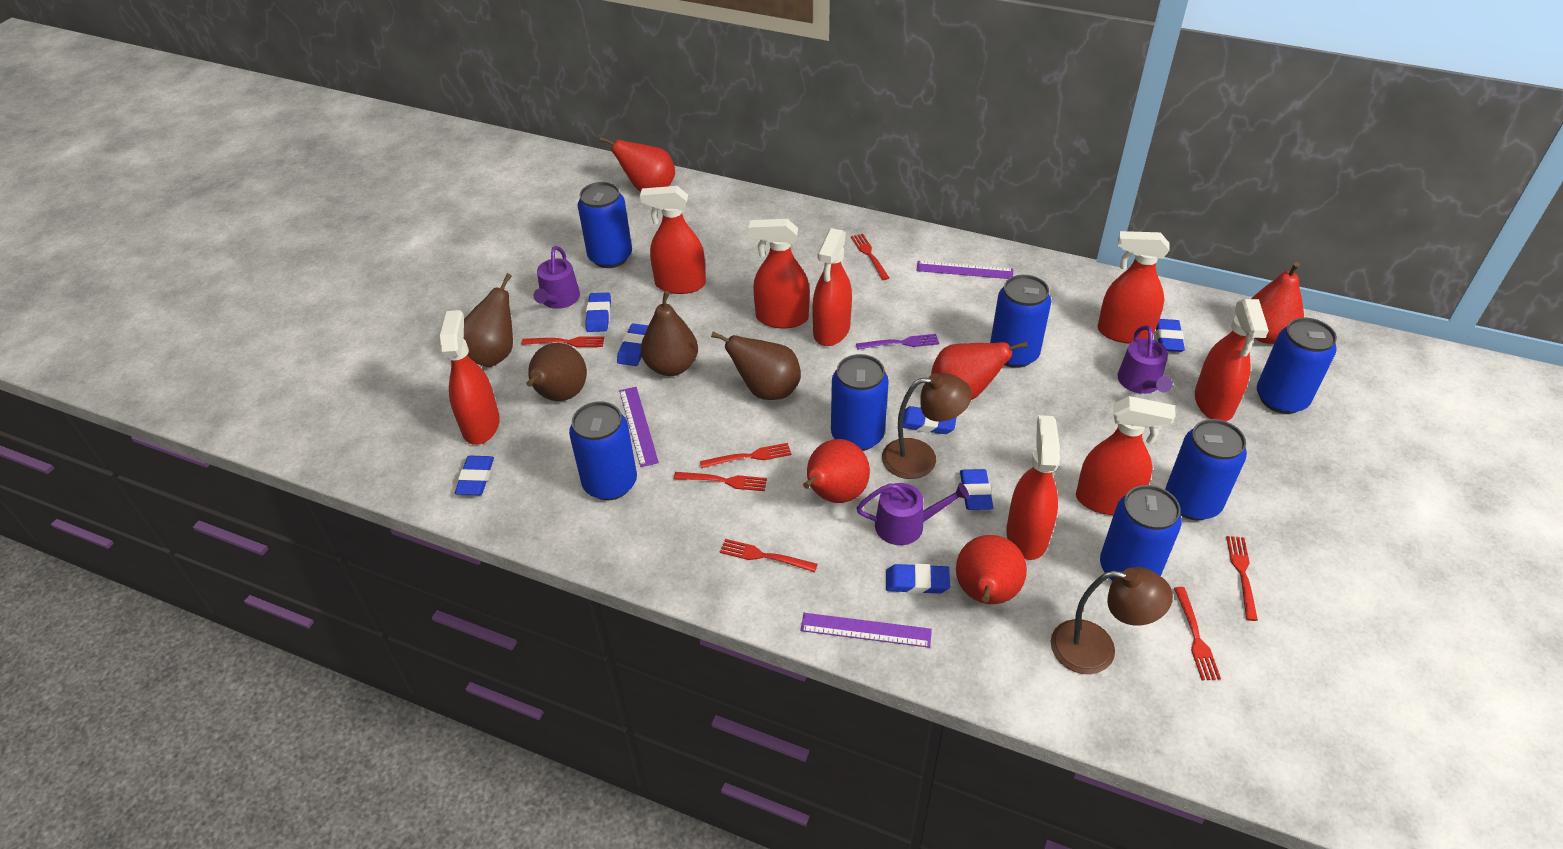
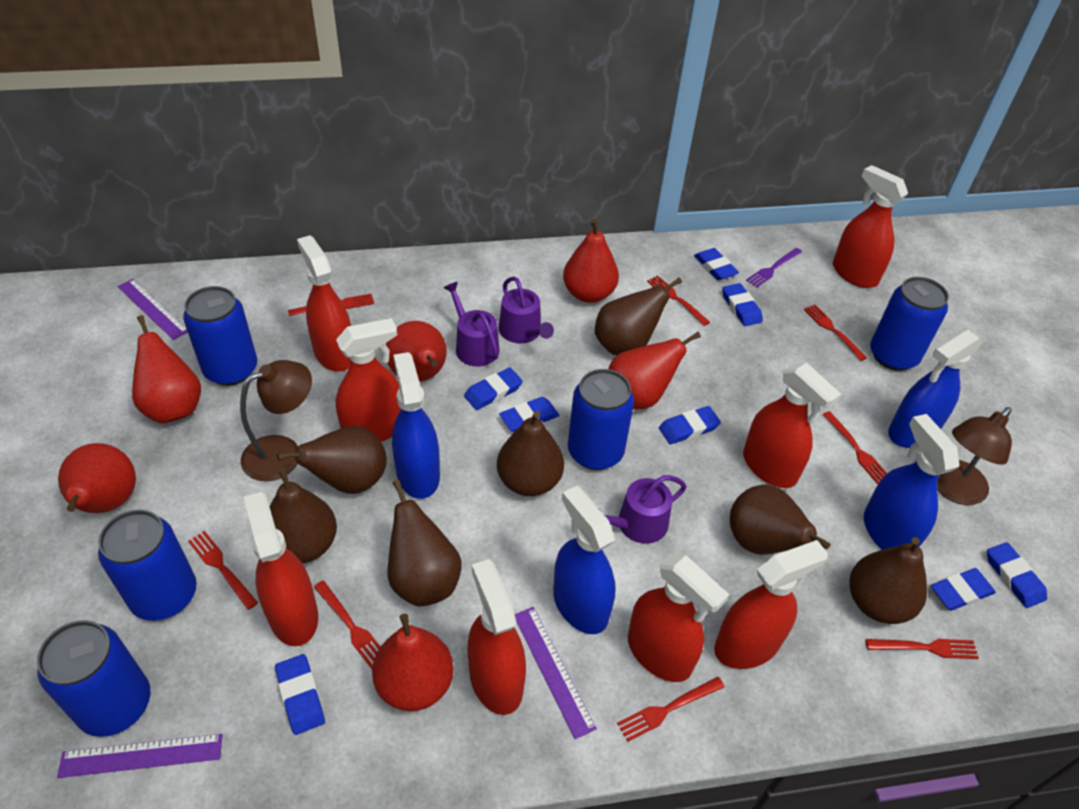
blue can: [569,401,637,500] [577,182,632,268] [831,354,889,451] [990,275,1051,368] [1100,485,1182,581] [1165,419,1247,520] [1257,318,1337,414] = 7 -> [37,620,151,737] [98,510,196,621] [183,286,257,386] [568,369,634,470] [870,277,949,371] = 5
blue eraser: [455,456,494,495] [585,292,611,332] [617,323,648,366] [886,564,950,594] [903,406,957,434] [960,469,994,510] [1156,319,1185,352] = 7 -> [275,654,325,735] [464,368,523,410] [499,397,559,432] [659,406,721,444] [694,248,739,280] [722,283,763,326] [931,568,996,610] [987,542,1047,608] = 8
blue spray bottle: none = 0 -> [392,352,440,499] [553,486,615,634] [864,414,959,550] [888,330,982,448] = 4
brown pear: [463,273,513,367] [526,343,587,401] [641,291,698,376] [711,332,801,400] = 4 -> [270,468,337,563] [277,426,387,494] [388,480,462,607] [497,411,564,496] [595,278,682,355] [730,485,831,555] [849,537,927,624] = 7
red fork: [521,336,604,347] [674,472,767,491] [700,443,791,468] [720,539,818,572] [851,234,889,280] [1174,587,1221,680] [1226,536,1258,621] = 7 -> [188,531,258,610] [288,293,374,316] [314,580,380,669] [617,677,725,742] [647,275,710,326] [804,305,867,361] [822,411,887,484] [865,639,979,659] = 8
red pear: [599,137,675,192] [803,439,870,503] [931,341,1028,400] [956,535,1027,604] [1251,262,1304,344] = 5 -> [58,443,136,513] [132,315,201,423] [372,614,454,711] [386,321,447,382] [563,219,619,303] [608,332,701,410] = 6

